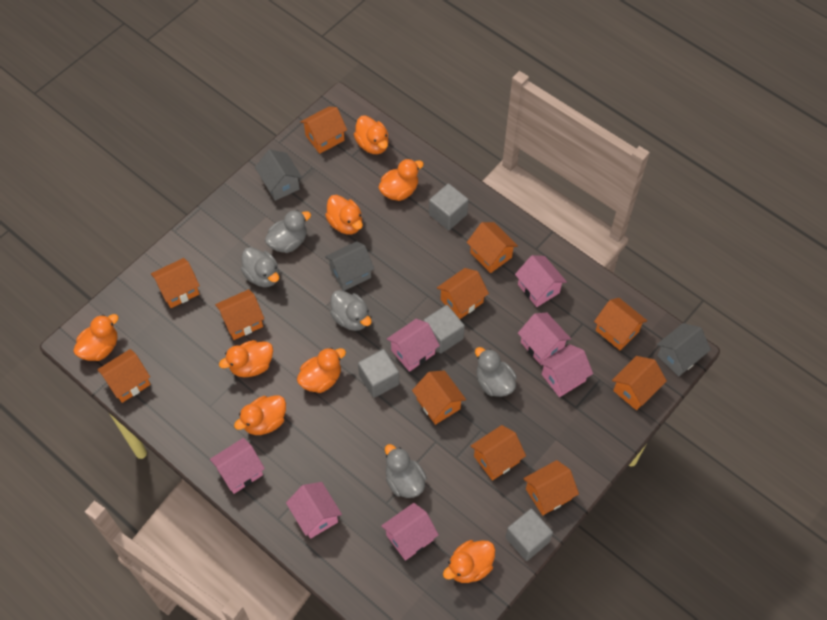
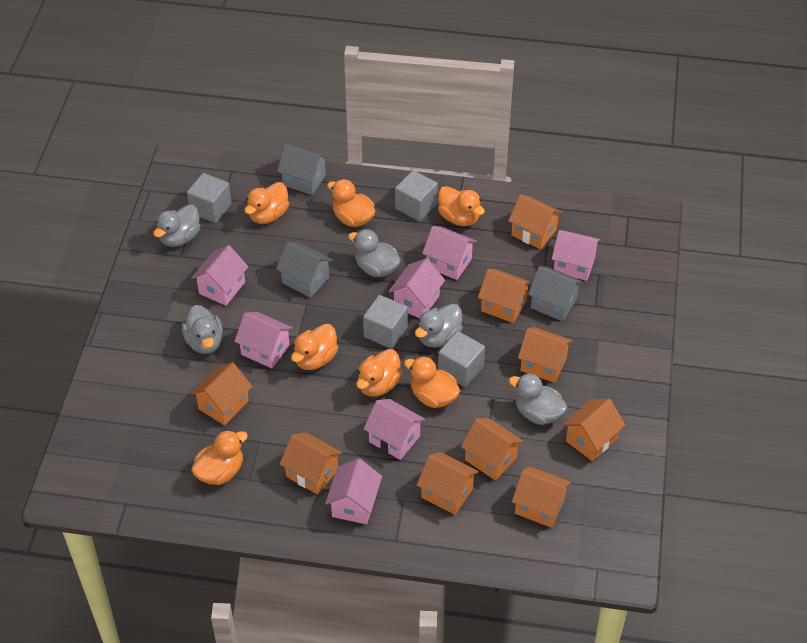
orange duck: [73,314,119,361] [219,340,273,377] [234,395,286,435] [297,348,346,393] [325,195,363,234] [353,115,389,154] [378,159,424,201] [443,540,495,583] = 8 -> [191,430,248,485] [244,182,289,224] [291,324,338,370] [327,179,375,227] [356,349,402,397] [404,356,460,408] [438,186,485,226] = 7
orange house: [97,349,151,403] [151,258,200,308] [215,289,264,340] [300,107,347,154] [412,371,466,425] [437,268,489,319] [467,222,518,273] [471,425,526,481] [523,460,579,515] [594,298,647,350] [612,356,667,410] = 11 -> [190,362,252,426] [280,432,342,495] [417,452,479,515] [461,418,524,481] [478,269,532,323] [508,194,563,249] [512,466,571,528] [518,327,573,383] [563,399,625,461] = 9

